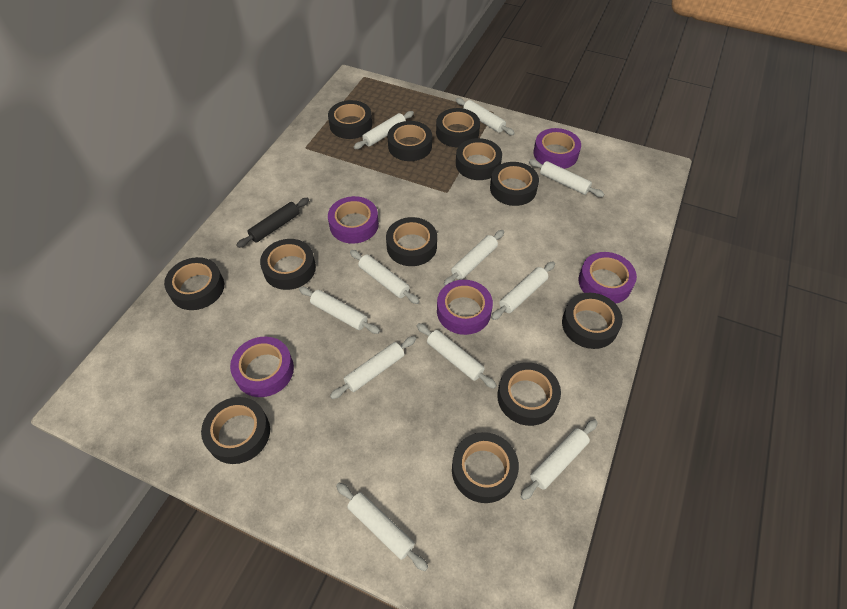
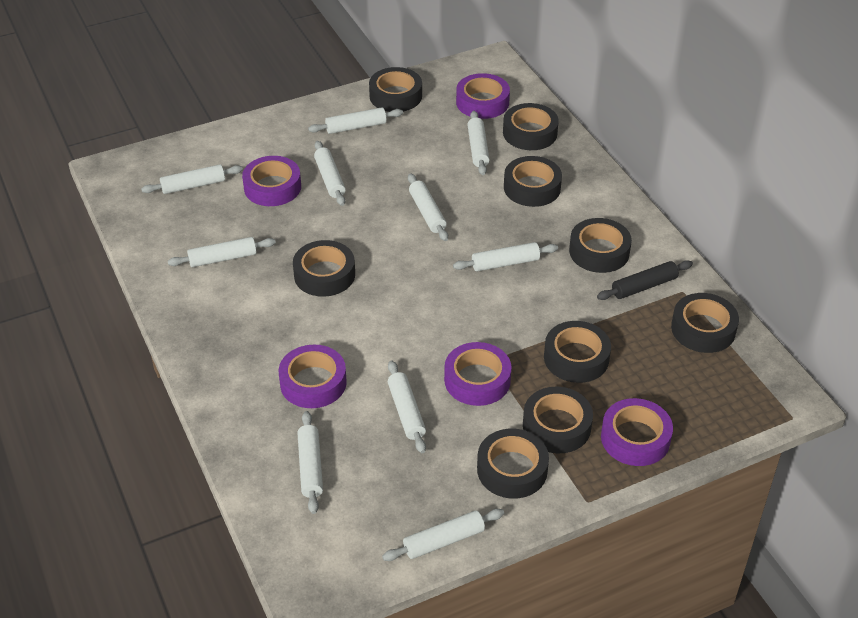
black tape: [164,257,224,310] [201,397,270,464] [260,239,316,290] [328,100,372,139] [386,217,437,266] [388,121,432,161] [436,108,480,147] [452,432,519,503] [456,138,502,180] [490,162,539,206] [497,362,561,426] [562,293,623,349] = 12 -> [293,240,355,297] [369,67,422,112] [477,429,549,499] [503,103,559,150] [504,156,562,207] [523,387,593,453] [544,321,611,383] [569,218,632,273] [671,293,739,353] = 9
white rolling pin: [299,287,380,334] [330,336,416,399] [336,482,428,571] [350,250,419,304] [354,111,414,149] [417,323,497,389] [444,230,504,286] [456,98,515,135] [491,262,555,320] [521,419,598,500] [529,159,604,197] = 11 -> [141,164,243,194] [168,237,276,267] [297,411,323,514] [308,107,403,134] [314,141,346,206] [382,509,504,561] [388,360,426,453] [408,173,448,241] [453,242,558,271] [467,111,490,175] = 10

